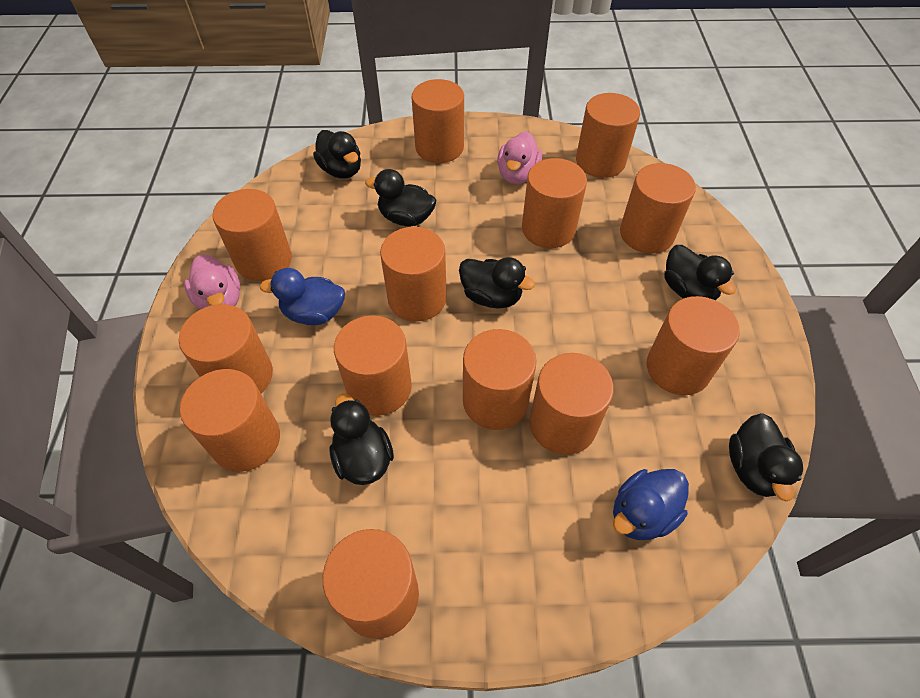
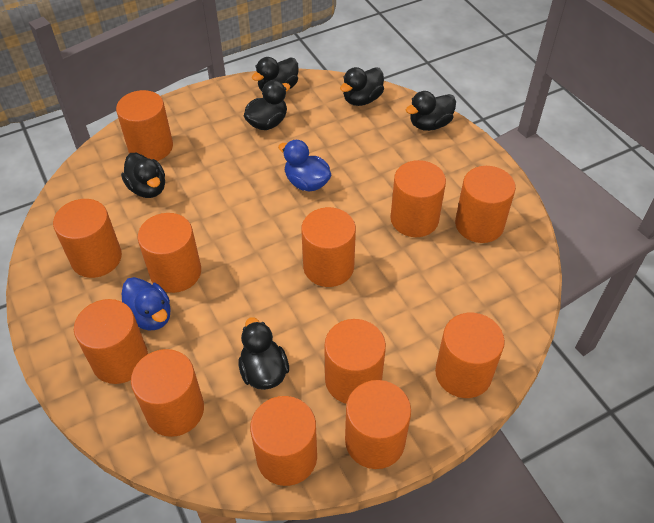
orange cylinder: [179,304,273,393] [180,369,280,472] [212,189,292,281] [323,529,419,639] [334,315,412,416] [380,227,447,322] [412,79,464,163] [463,329,537,430] [522,158,587,248] [530,353,614,455] [576,93,640,178] [620,163,696,254] [647,296,740,395] = 13 -> [53,199,122,278] [74,299,148,384] [116,90,173,161] [131,349,204,437] [138,213,201,293] [250,396,317,486] [301,207,356,287] [324,319,386,404] [345,380,411,469] [390,160,446,237] [435,313,505,398] [455,166,516,243] = 12
pink duck: [184,255,240,310] [497,131,542,184] = 2 -> none = 0

